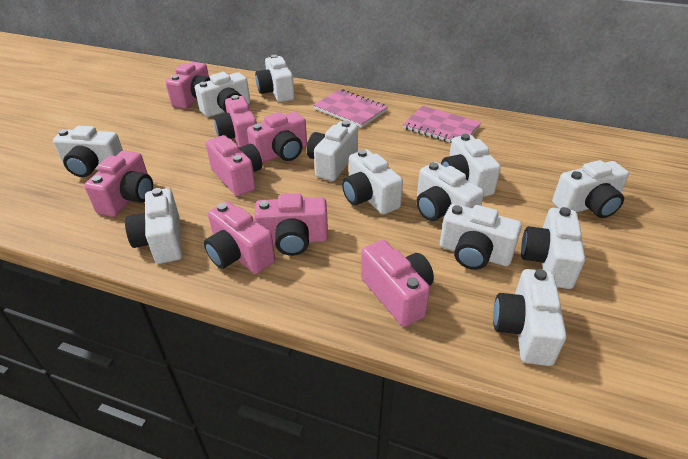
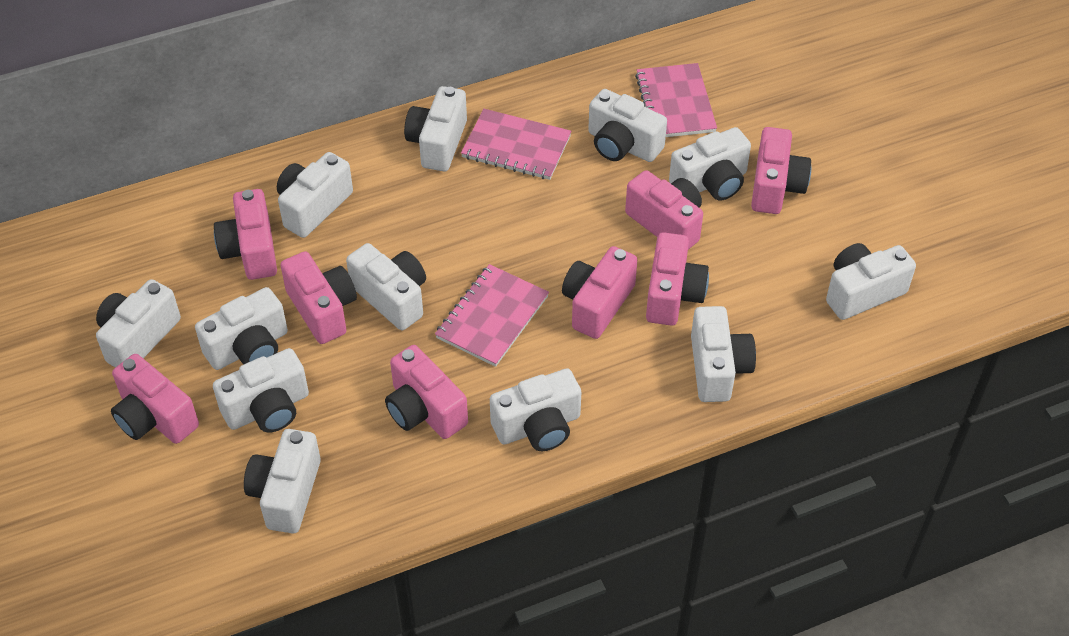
pink notebook: [313,89,388,128] [403,106,481,143] = 2 -> [435,264,549,367] [461,109,572,180] [635,63,717,137] = 3

